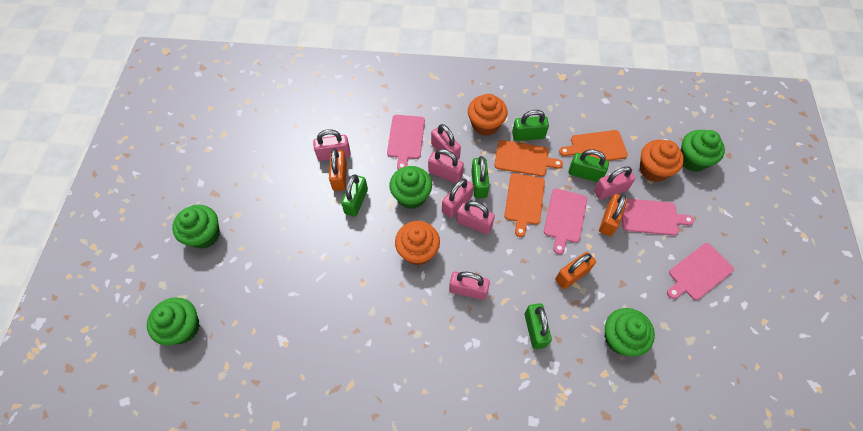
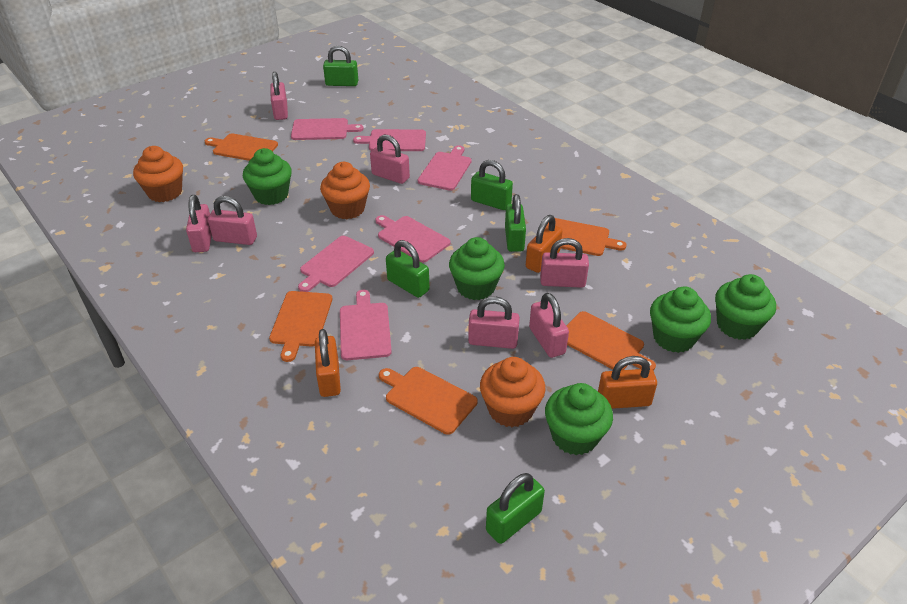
orange cutting board: [494,140,563,176] [504,173,545,237] [559,130,628,161] = 3 -> [205,133,278,161] [269,291,332,362] [379,367,478,435] [547,218,626,256] [566,311,656,371] = 5
pink cutting board: [387,115,425,170] [544,189,587,254] [622,198,694,235] [667,243,734,300] = 4 -> [291,118,364,140] [298,236,374,292] [340,290,392,360] [353,129,426,151] [375,215,451,263] [418,145,472,191] = 6

